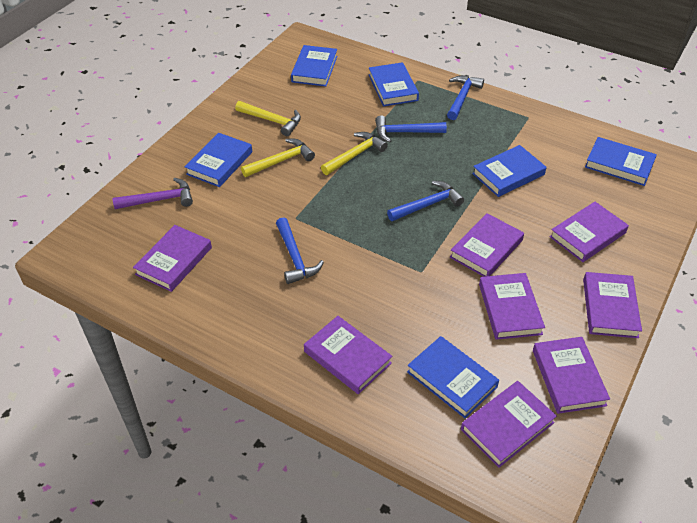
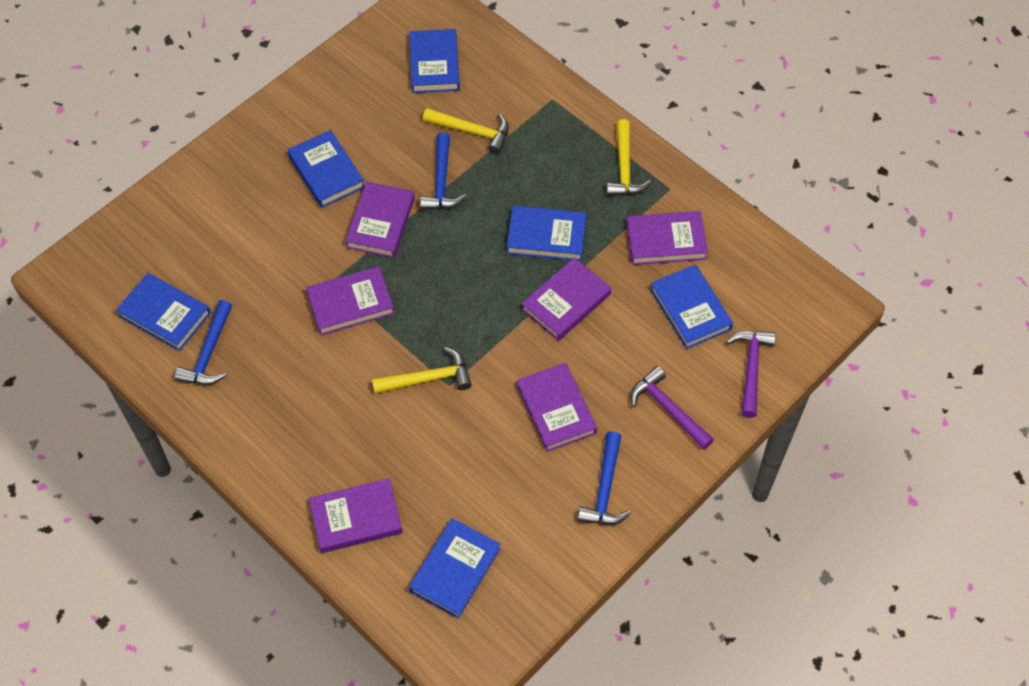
blue hammer: [276,217,324,284] [375,115,447,142] [387,181,464,221] [447,75,484,120] = 4 -> [175,300,232,385] [420,133,466,210] [578,431,631,525] = 3
purple book: [133,225,212,292] [304,316,392,394] [450,213,524,277] [461,381,557,468] [479,273,545,340] [533,337,610,414] [550,202,629,262] [583,272,642,338] = 8 -> [306,266,395,336] [309,478,403,553] [345,182,415,258] [517,363,597,452] [522,257,611,341] [626,211,708,265] = 6
purple hammer: [113,178,193,209] = 1 -> [630,366,714,450] [726,331,776,418] = 2

